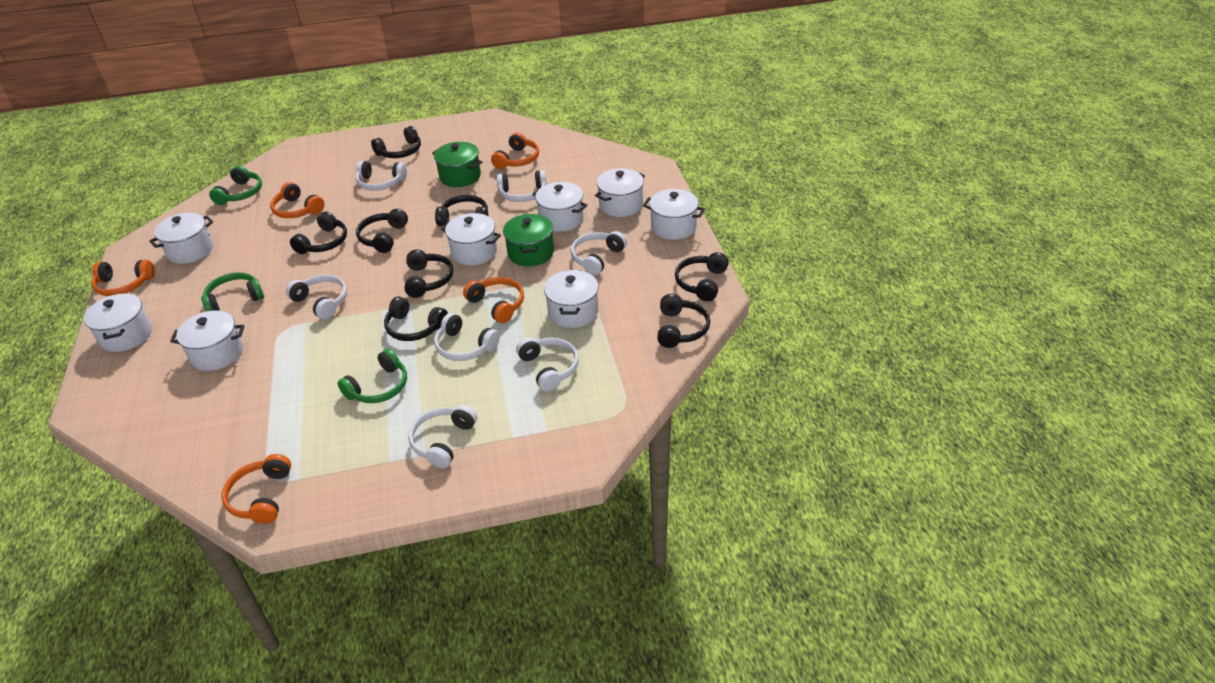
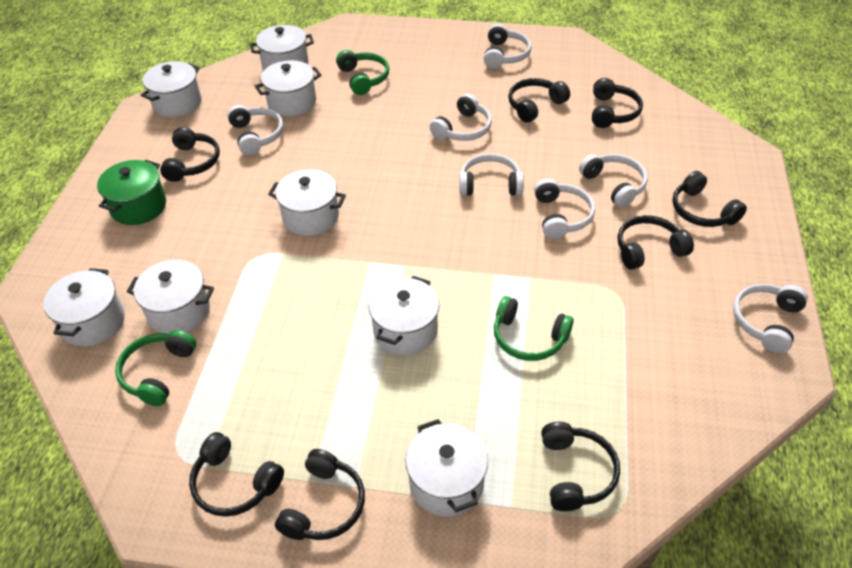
green pot: [432,142,482,187] [503,214,554,266] = 2 -> [97,160,166,225] = 1
orange headphones: [91,260,154,296] [221,454,291,524] [270,182,324,218] [463,277,524,323] [491,132,539,169] = 5 -> none = 0

